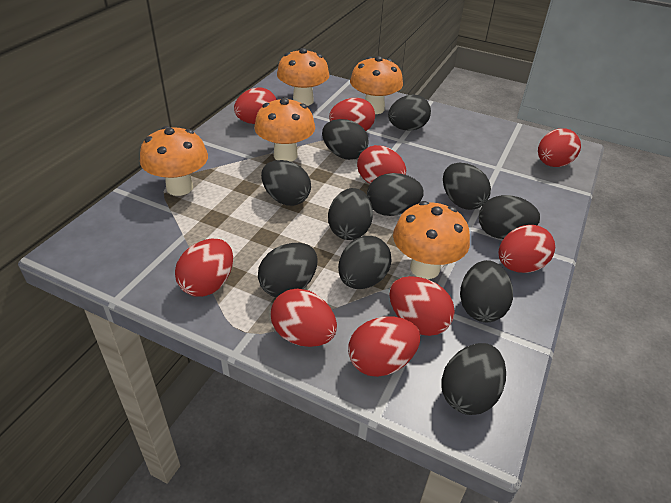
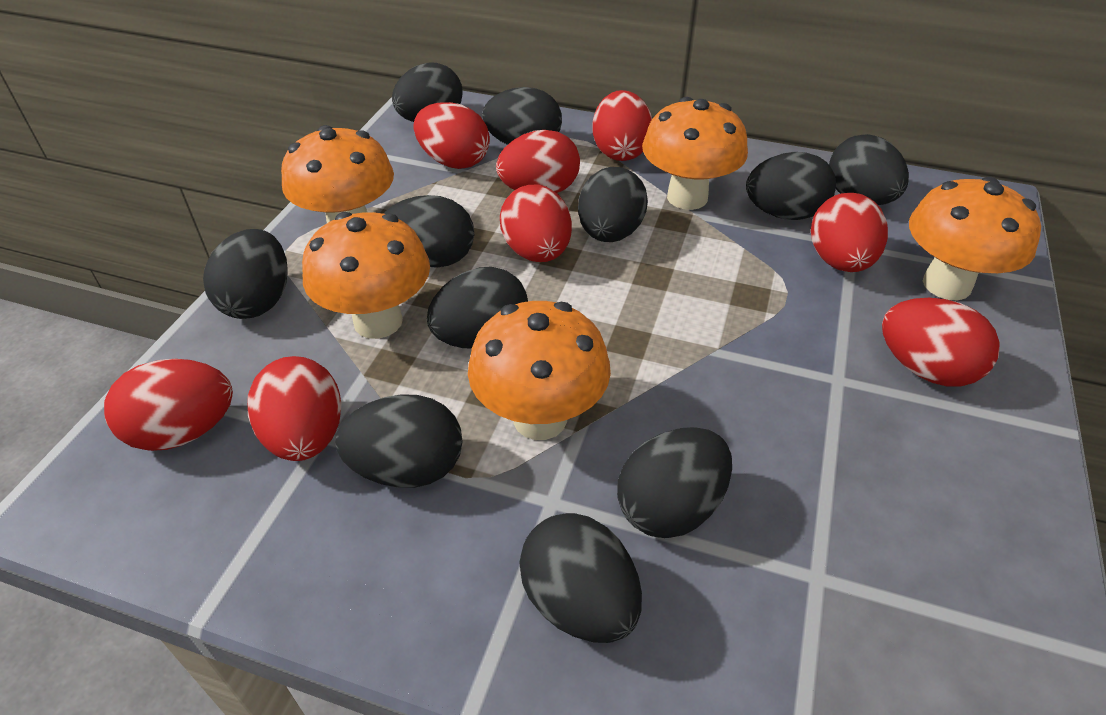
red egg: [175,239,233,297] [234,87,277,124] [271,289,337,347] [329,98,375,131] [348,316,420,377] [357,145,406,184] [389,276,455,336] [498,225,555,273] [538,128,581,167] = 9 -> [104,359,233,451] [247,356,342,461] [413,102,490,169] [496,130,580,193] [500,185,572,262] [592,90,652,161] [811,193,888,272] [882,298,1000,386] = 8

